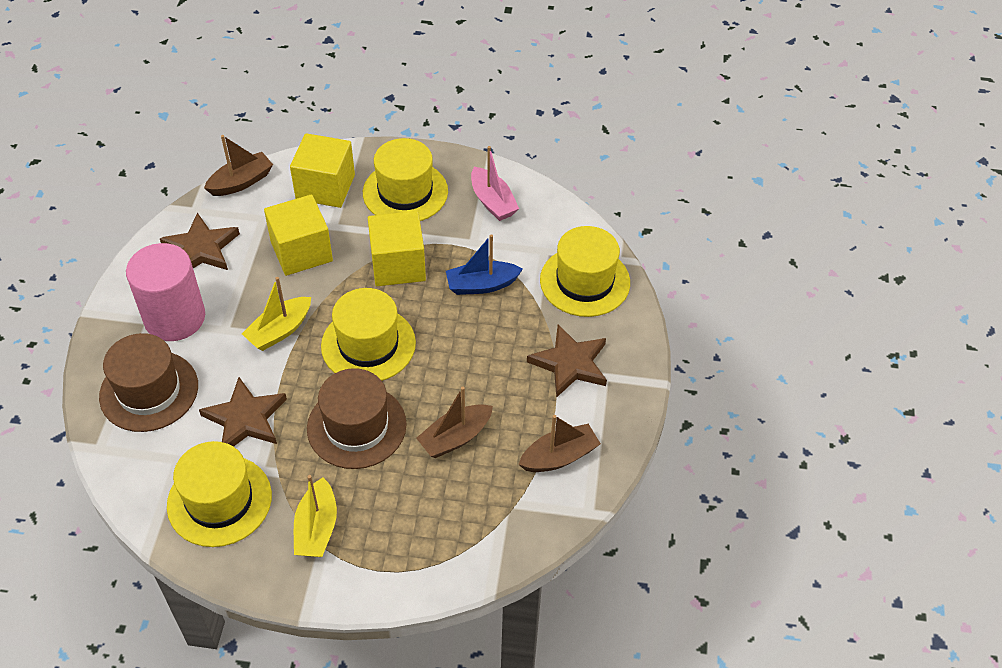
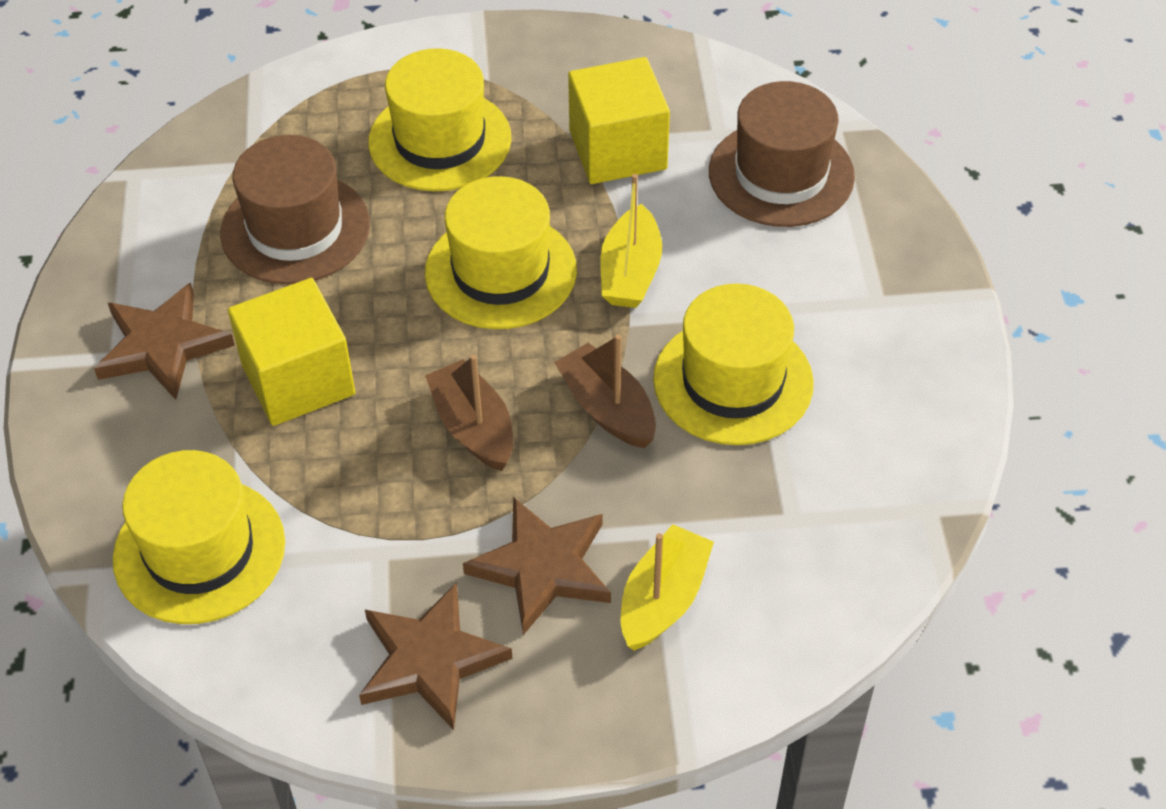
blue boat: [446,234,523,295] = 1 -> none = 0
brown boat: [204,135,273,196] [416,387,493,458] [518,415,601,472] = 3 -> [425,355,513,471] [554,334,656,448] = 2
pink boat: [471,146,519,221] = 1 -> none = 0
pink cylinder: [126,243,205,341] = 1 -> none = 0
yellow cube: [264,194,333,276] [290,133,355,208] [368,211,426,286] = 3 -> [228,278,355,426] [568,57,670,184] = 2

